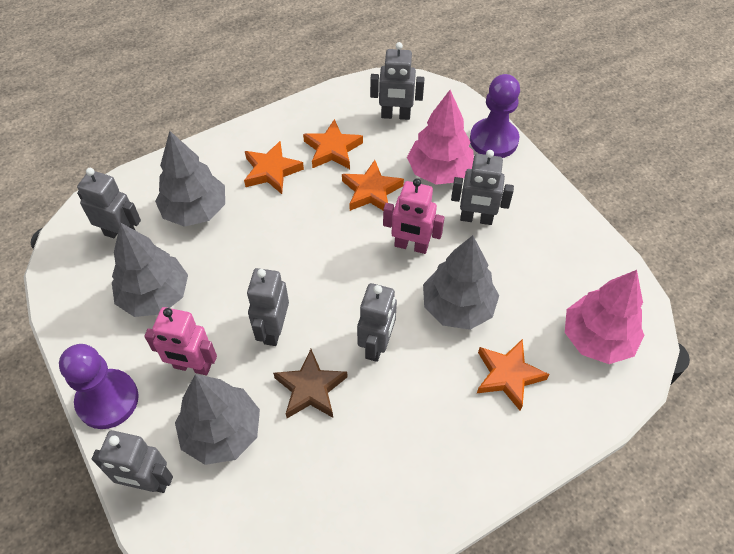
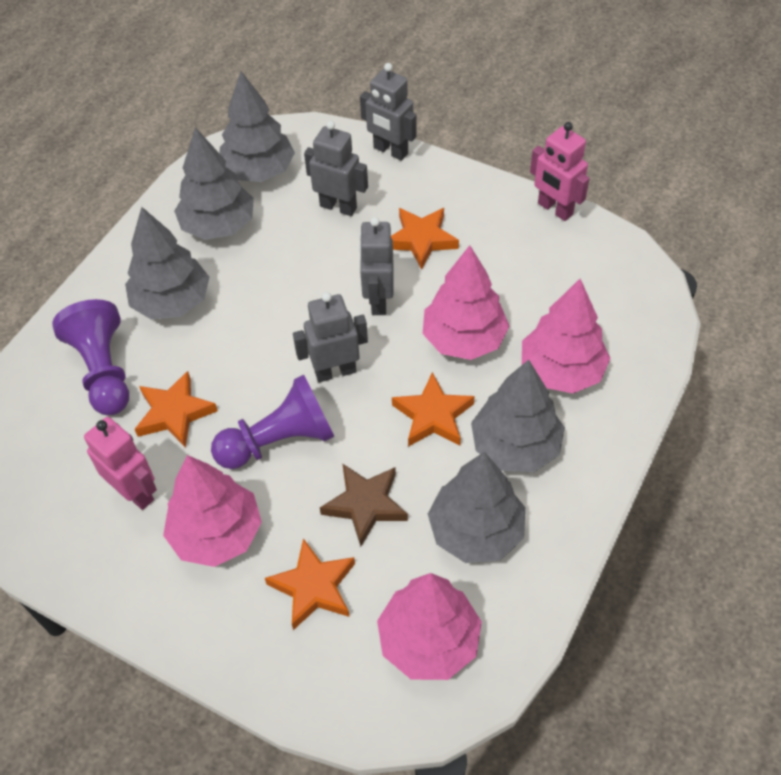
grey robot: [77,168,141,238] [92,430,173,493] [247,268,289,346] [357,283,397,362] [370,42,425,120] [451,150,514,225] = 6 -> [293,292,368,382] [304,121,368,216] [359,217,394,315] [360,63,417,161] = 4
grey tree: [112,223,188,317] [155,131,225,227] [175,374,260,465] [423,235,499,330] = 4 -> [125,207,209,320] [174,127,254,240] [219,71,295,182] [428,452,525,563] [471,360,565,473] = 5
pink tree: [407,90,474,185] [565,270,645,364] = 2 -> [163,455,262,567] [377,573,482,680] [422,245,510,360] [522,279,611,393] = 4

